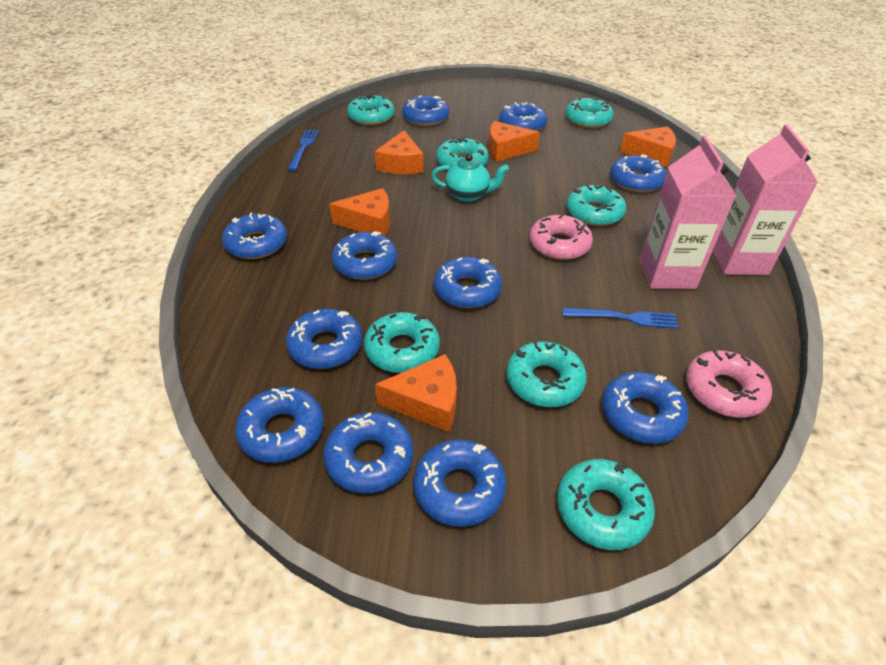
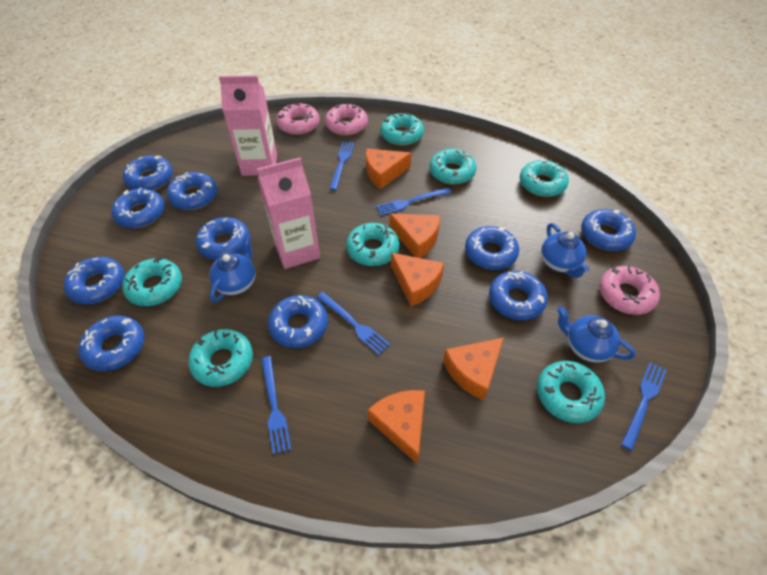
blue donut: [222,213,287,259] [235,387,324,463] [286,309,362,369] [323,412,413,493] [332,231,397,280] [402,95,449,126] [413,440,506,527] [434,257,502,308] [499,102,547,131] [602,372,689,444] [610,154,666,192] = 11 -> [63,257,125,304] [78,316,145,371] [111,187,165,228] [123,155,173,191] [167,172,217,210] [196,217,250,260] [268,295,328,348] [465,226,519,270] [489,271,548,320] [581,209,636,251] = 10
blue fork: [288,130,319,171] [562,308,678,329] = 2 -> [261,356,291,454] [316,292,390,355] [329,141,354,190] [376,188,451,216] [621,362,667,451] = 5
blue teapot: none = 0 -> [209,235,255,303] [541,223,590,278] [557,307,636,363] = 3
pink donut: [529,215,593,260] [686,350,772,418] = 2 -> [276,103,320,135] [325,103,368,136] [599,266,660,315] = 3
turquoise teapot: [431,154,509,202] = 1 -> none = 0

